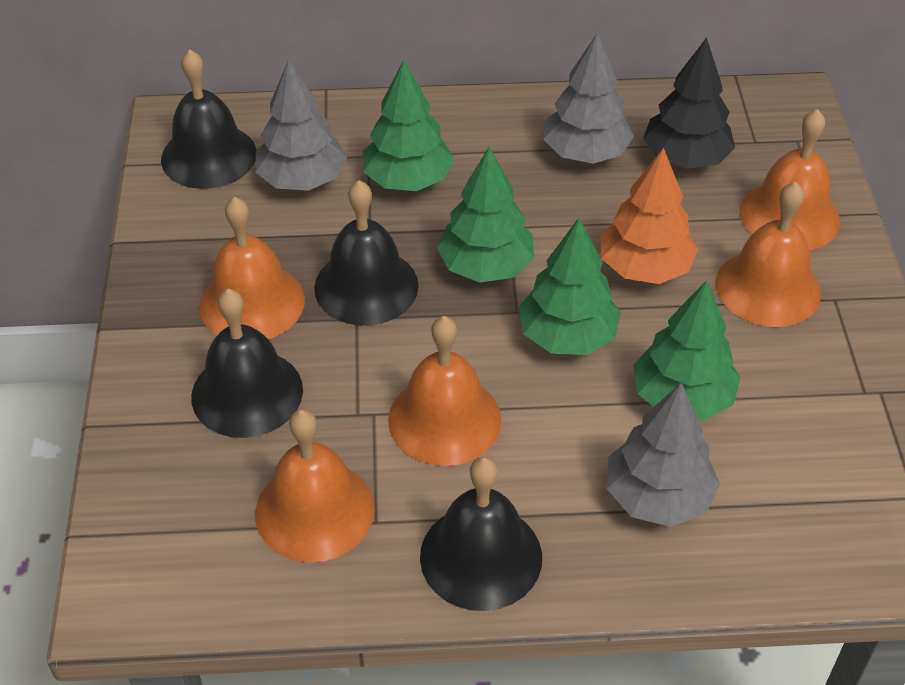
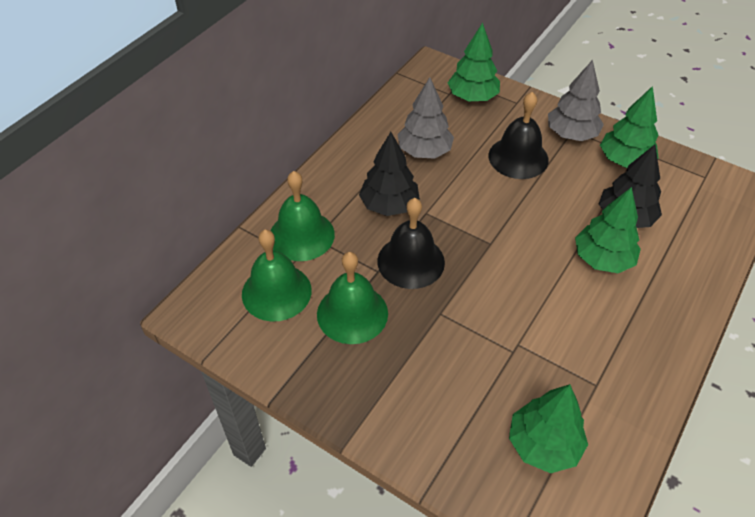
black bell: [161,49,256,189] [191,289,303,438] [314,180,419,326] [420,457,542,611] = 4 -> [377,198,445,289] [488,92,549,179] = 2
black tree: [643,37,735,169] = 1 -> [359,132,420,216] [599,145,662,228] = 2
green bell: none = 0 -> [242,230,312,322] [271,171,335,261] [317,252,388,344] = 3
grey tree: [255,59,347,191] [543,32,634,164] [606,383,720,527] = 3 -> [397,77,454,159] [548,60,604,141] = 2
orange bell: [199,197,305,339] [255,409,375,562] [388,316,501,466] [716,182,821,327] [740,109,840,250] = 5 -> none = 0
orange tree: [600,148,698,284] = 1 -> none = 0

